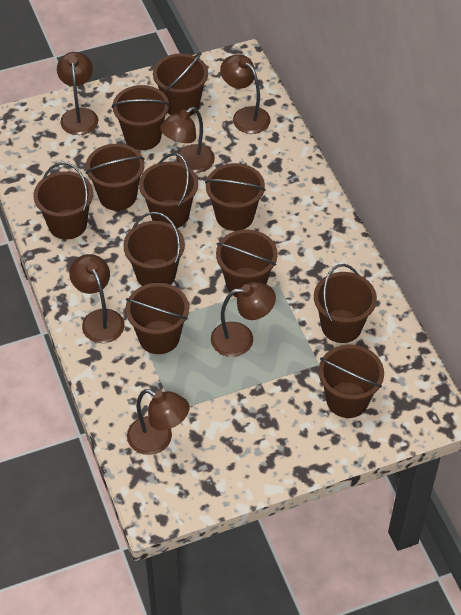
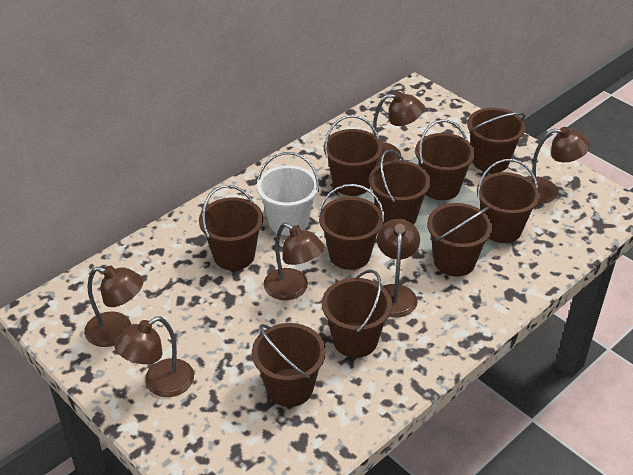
brown bucket: [33,162,93,240] [85,144,145,211] [112,85,170,150] [123,212,185,286] [126,283,189,354] [139,153,198,228] [153,52,208,116] [205,163,266,231] [216,230,278,297] [314,264,377,343] [319,345,384,418] = 11 -> [199,185,263,270] [252,323,326,407] [318,184,385,270] [322,269,392,358] [324,115,383,196] [369,149,431,225] [415,119,475,200] [427,203,492,276] [467,108,526,173] [477,159,540,243] = 10
white bucket: none = 0 -> [257,152,319,236] = 1

